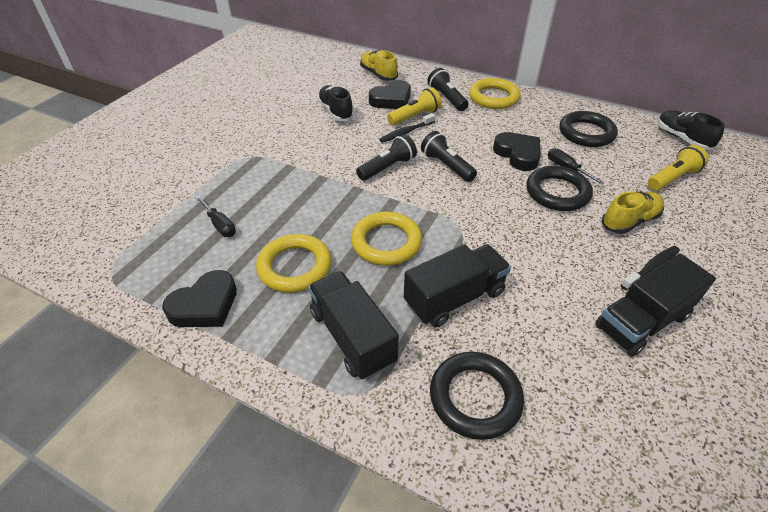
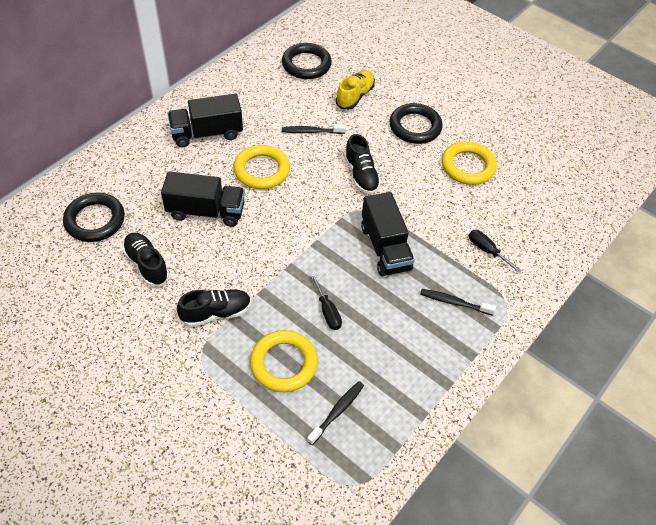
black flashlight: [356,134,417,181] [421,131,477,182] [427,68,468,111] = 3 -> none = 0
black heart: [162,270,237,327] [369,80,411,109] [493,132,541,171] = 3 -> none = 0
black shoe: [317,85,354,121] [658,110,725,150] = 2 -> [122,233,169,287] [177,290,251,327] [344,134,381,194] = 3
black toothbrush: [379,113,436,143] [621,246,680,290] = 2 -> [282,124,346,134] [307,381,364,445] [420,289,496,316] = 3
yellow flashlight: [387,87,442,126] [648,145,709,191] = 2 -> none = 0
yellow shoe: [360,50,398,81] [601,191,664,234] = 2 -> [336,70,375,109] = 1

